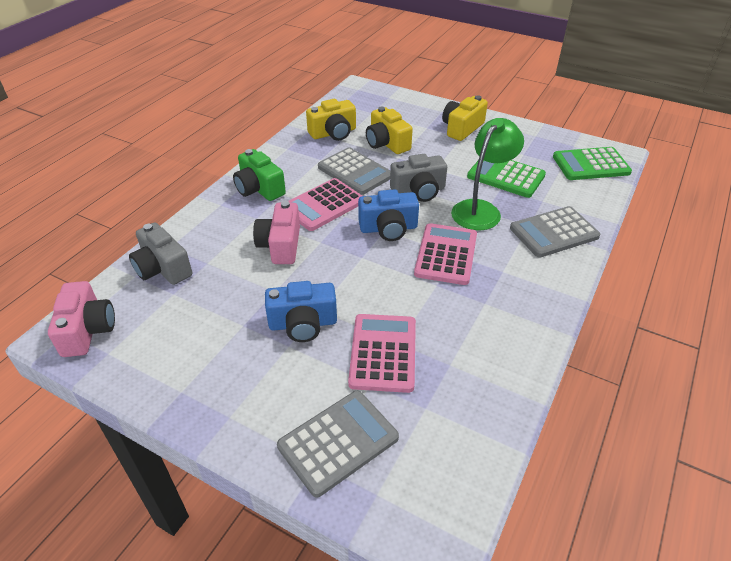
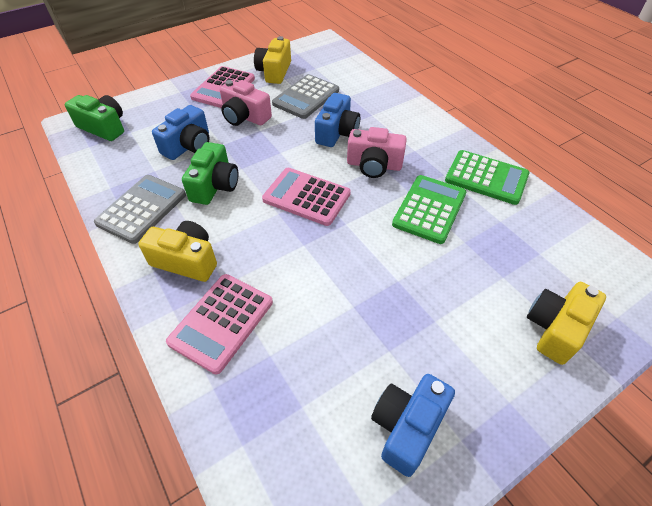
blue camera: [265,281,337,342] [358,189,419,241] = 2 -> [152,105,209,160] [315,93,360,147] [371,374,455,477] = 3
green camera: [233,149,286,201] = 1 -> [65,95,124,141] [182,142,238,205] = 2
green lamp: [451,118,524,230] = 1 -> none = 0
grey calculator: [277,391,399,497] [318,147,390,195] [510,206,600,258] = 3 -> [94,175,186,244] [272,74,339,119] = 2
grey camera: [129,223,192,285] [390,154,447,202] = 2 -> none = 0

